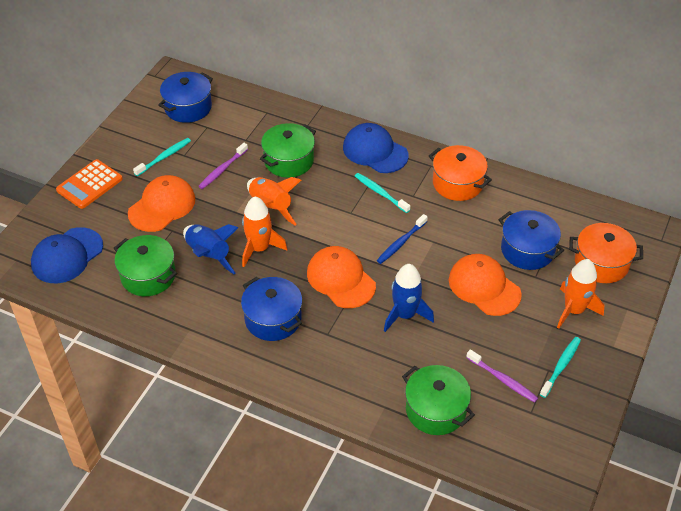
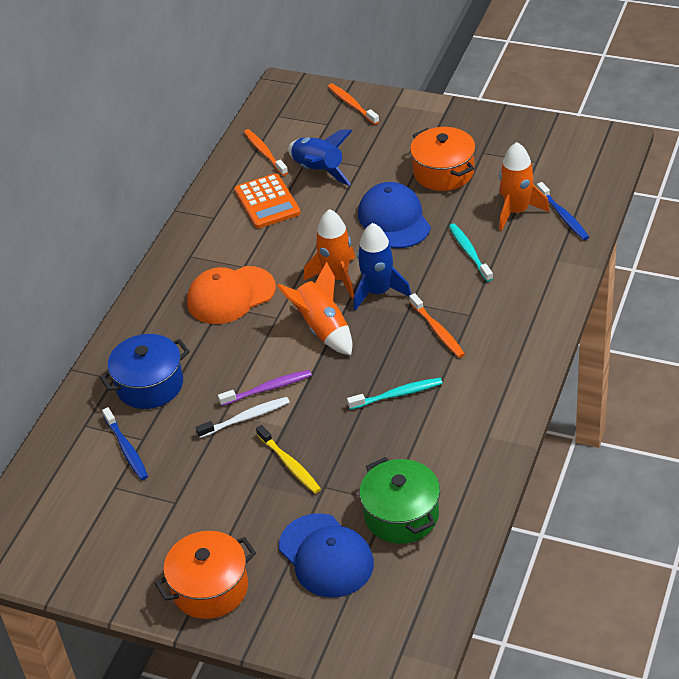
blue pot: [158,72,213,123] [241,277,303,341] [498,210,564,270] = 3 -> [100,334,190,409] = 1
blue toothbrush: [377,214,428,264] = 1 -> [102,407,148,480] [537,182,589,240] = 2
green pot: [114,235,177,296] [260,123,316,178] [402,365,475,435] = 3 -> [359,457,440,544] = 1
orange cap: [128,175,195,232] [307,246,376,308] [449,254,522,316] = 3 -> [187,266,276,324] = 1
orange toothbrush: none = 0 -> [244,129,288,176] [328,84,379,125] [409,293,465,358] = 3
purple toothbrush: [198,143,248,189] [466,349,538,403] = 2 -> [218,370,312,406] = 1
turquoise toothbrush: [133,138,191,176] [355,173,410,213] [540,337,581,398] = 3 -> [347,378,443,410] [449,223,493,282] = 2
white toothbrush: none = 0 -> [196,397,290,438] = 1
yellow toothbrush: none = 0 -> [256,425,321,494] = 1

